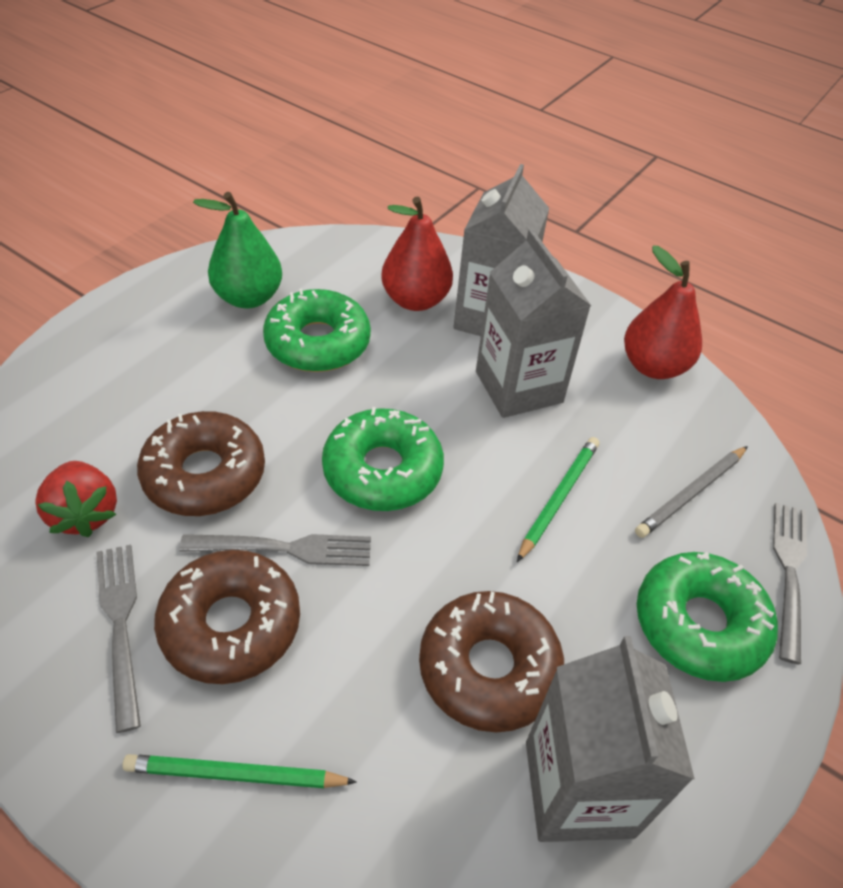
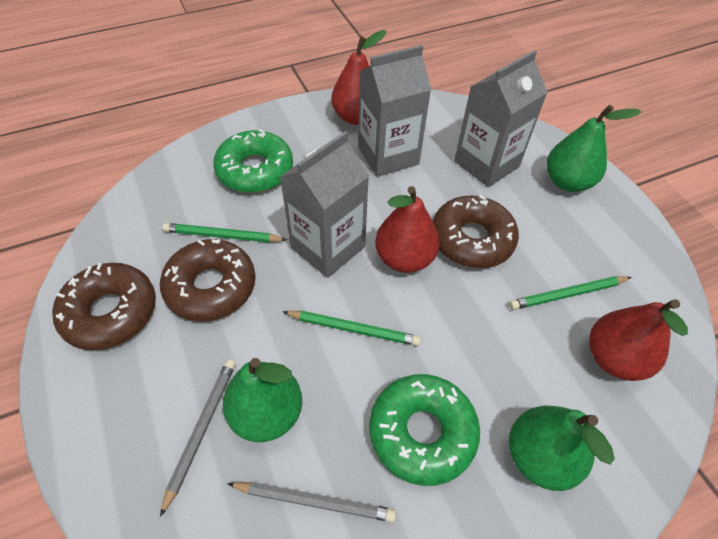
green donut: [263,289,371,372] [322,407,444,511] [637,552,778,682] = 3 -> [213,129,293,193] [369,374,480,486] = 2
green pear: [193,192,282,308] = 1 -> [223,358,302,442] [509,406,615,491] [547,105,641,192] = 3
green pencil: [123,754,357,788] [517,437,599,562] = 2 -> [162,223,287,243] [282,311,421,346] [509,276,632,310] = 3
grey fork: [96,545,141,733] [179,534,371,566] [773,503,807,664] = 3 -> none = 0
grey pencil: [635,446,748,538] = 1 -> [160,359,236,517] [227,482,396,522] = 2
red pear: [381,196,453,311] [624,246,702,379] = 2 -> [331,30,386,125] [375,186,440,273] [589,299,688,381] = 3
red strawberry: [35,461,117,537] = 1 -> none = 0

